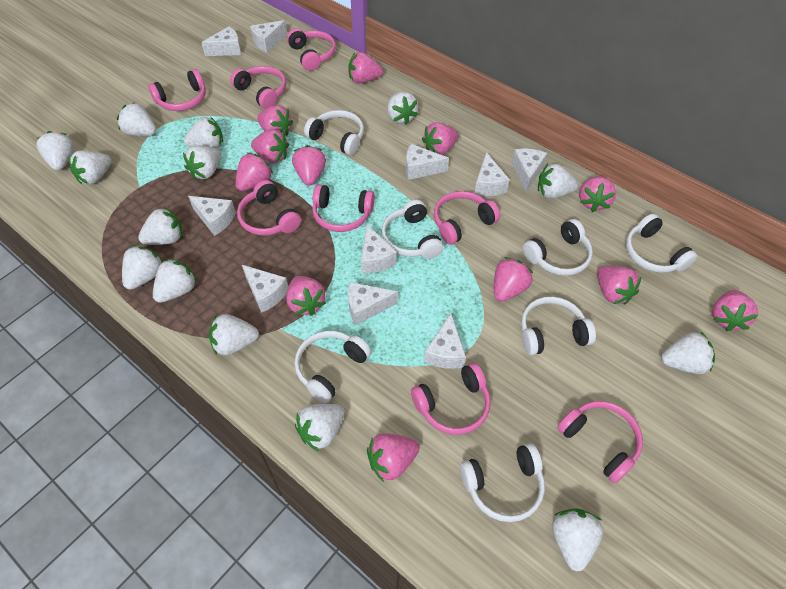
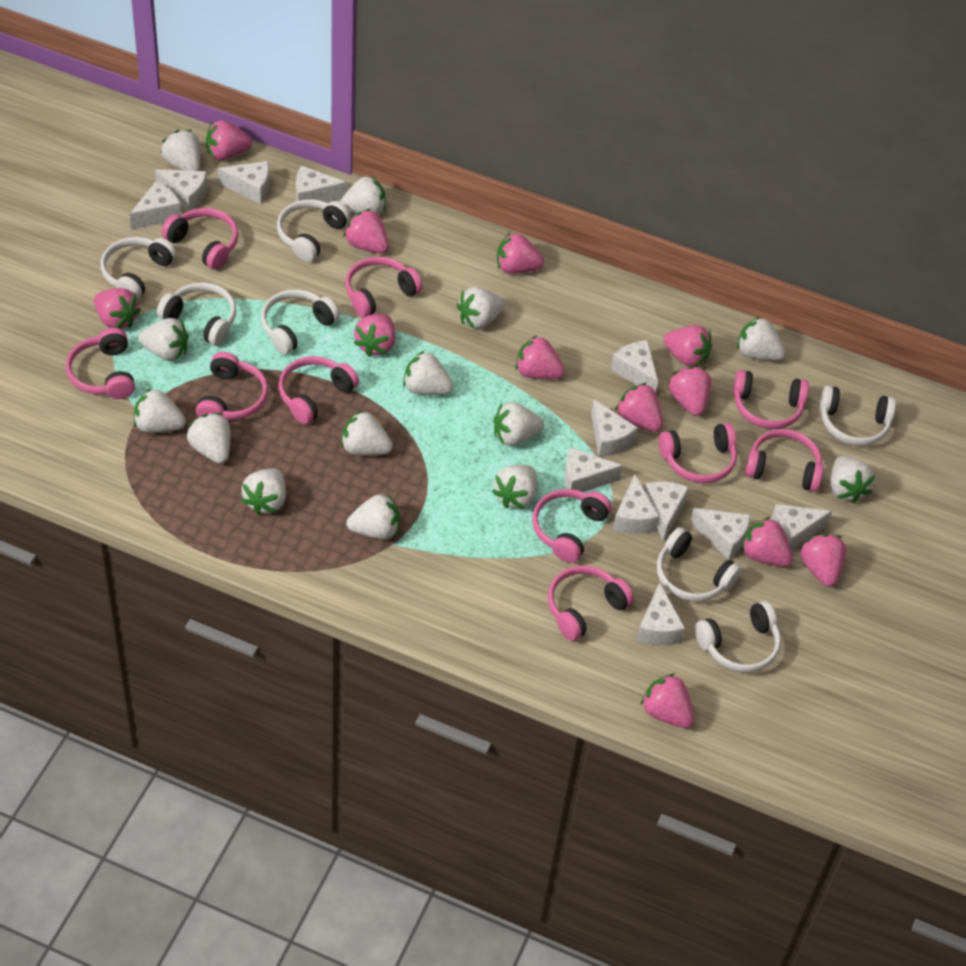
pink headphones: [148,69,206,111] [230,66,286,109] [237,180,301,236] [287,28,336,71] [312,184,374,232] [411,363,491,435] [434,191,500,245] [557,401,643,483] = 8 -> [66,328,135,399] [161,208,238,270] [196,352,268,420] [278,356,359,424] [345,256,423,318] [532,489,612,563] [548,566,634,641] [659,423,737,483] [733,370,809,429] [745,429,824,492] = 10
white cheese: [188,196,236,236] [201,26,241,56] [242,265,288,313] [250,20,287,53] [348,282,398,325] [361,224,397,273] [406,144,449,180] [424,313,466,369] [475,152,510,196] [512,149,547,192] = 10 -> [129,181,181,230] [155,169,208,211] [218,161,269,204] [296,166,347,203] [564,447,623,492] [591,399,638,457] [611,340,658,392] [613,475,659,534] [637,582,685,645] [644,481,689,542] [690,508,750,560] [771,504,832,550] = 12

